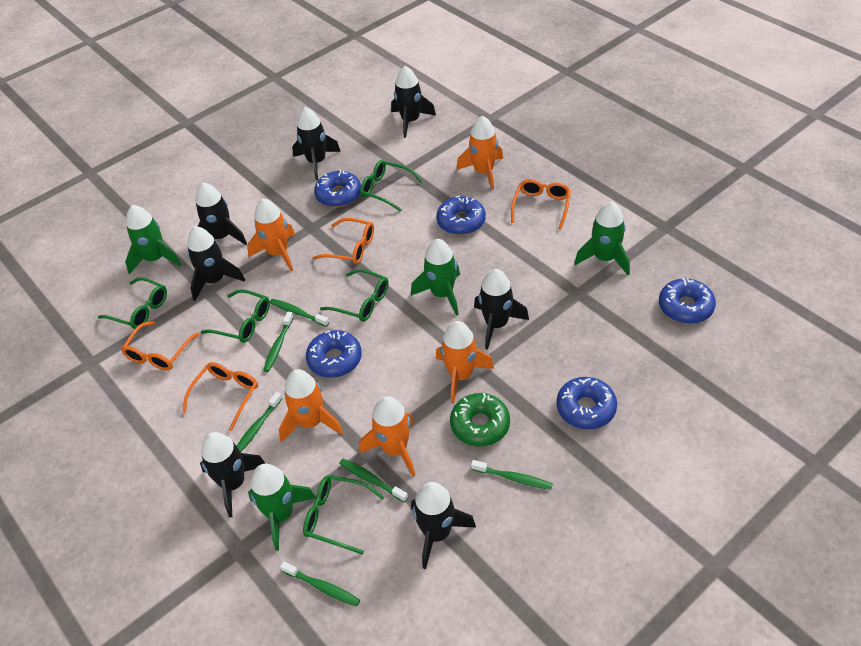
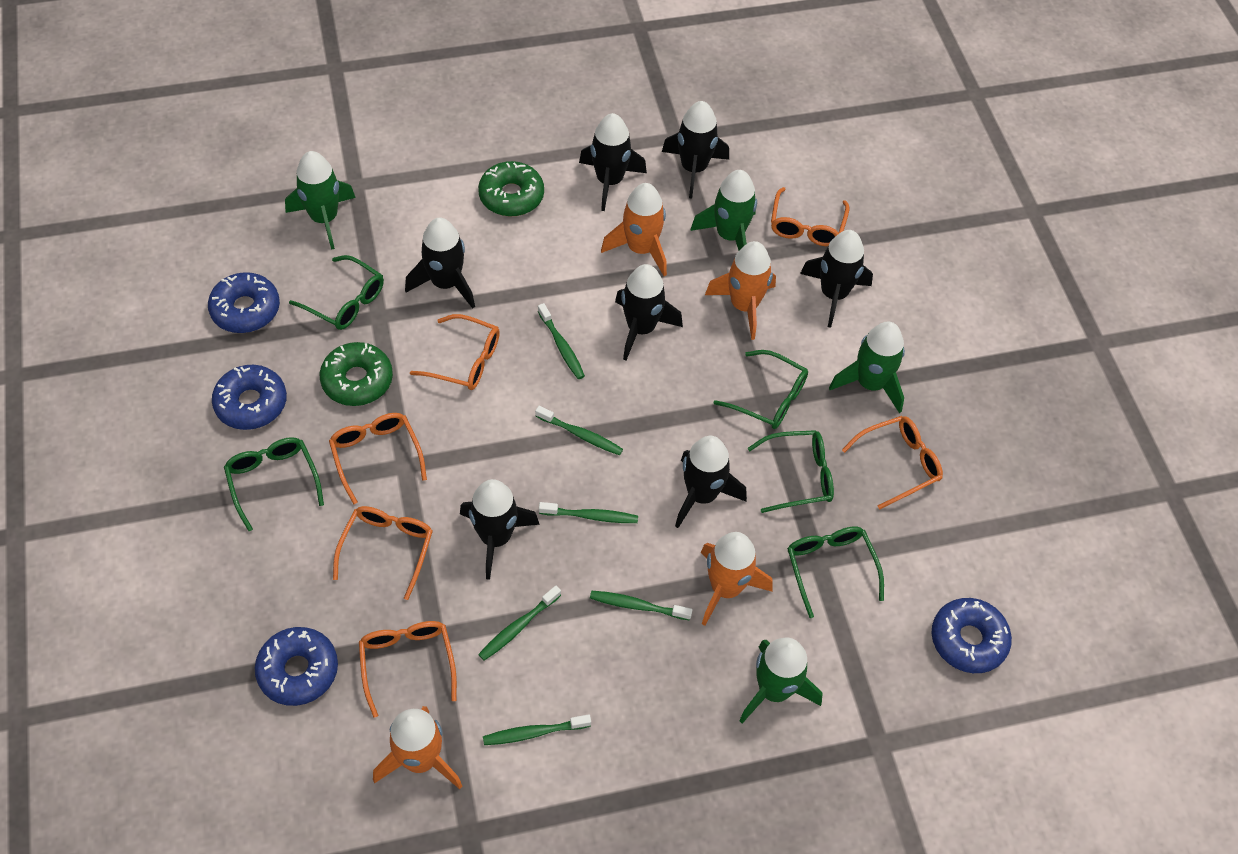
blue donut: [306,330,362,378] [314,170,361,207] [436,195,486,235] [556,377,617,429] [659,278,716,324] = 5 -> [208,272,280,333] [212,365,287,430] [255,627,338,706] [932,598,1012,673] = 4
green donut: [450,393,510,446] = 1 -> [319,342,393,406] [478,161,544,216] = 2
orange glasses: [121,321,199,371] [182,362,258,431] [313,218,374,264] [511,179,571,230] = 4 -> [329,413,427,504] [333,506,433,600] [359,621,457,718] [410,314,500,390] [771,187,849,246] [842,416,943,509] = 6
orange rocket: [247,199,295,271] [279,369,343,442] [359,396,415,476] [436,321,494,404] [456,116,503,190] = 5 -> [373,706,462,789] [601,183,667,276] [701,532,773,626] [705,241,776,340] = 4

